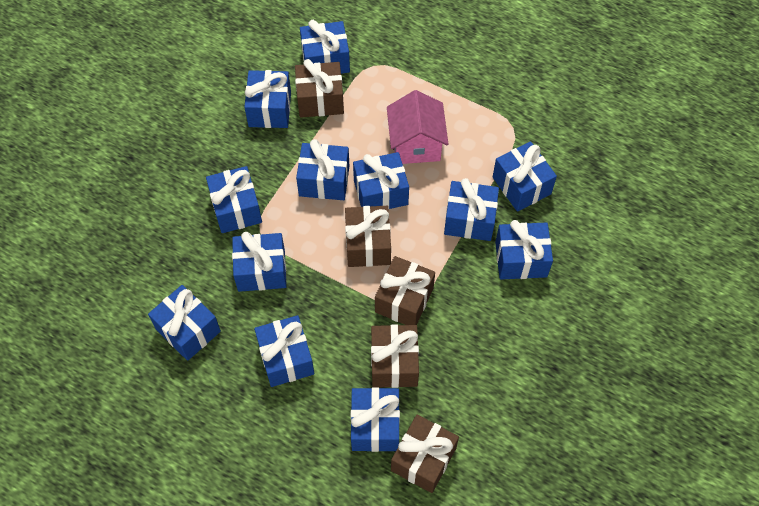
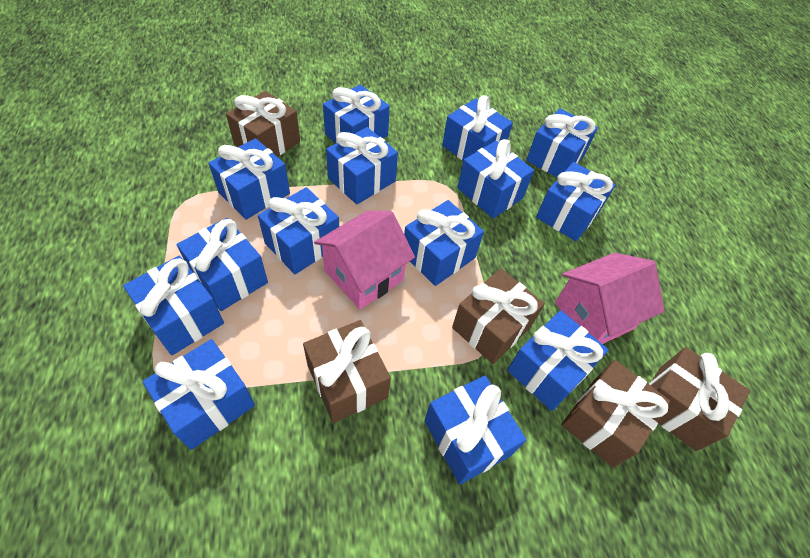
blue gift: [148,285,221,361] [206,166,262,233] [232,232,287,292] [244,70,291,128] [254,315,314,387] [296,139,349,200] [300,20,350,74] [351,387,400,452] [353,152,409,210] [444,178,499,241] [493,142,557,212] [495,220,553,279] = 12 -> [123,256,224,355] [143,339,255,450] [177,218,268,311] [208,138,290,220] [258,187,339,274] [323,85,390,143] [326,127,398,204] [404,200,484,286] [424,376,526,485] [442,95,513,161] [457,139,534,218] [508,310,609,411] [526,108,598,177] [536,162,615,241] = 14
pink house: [387,90,449,164] = 1 -> [314,211,415,310] [555,253,664,344] = 2

